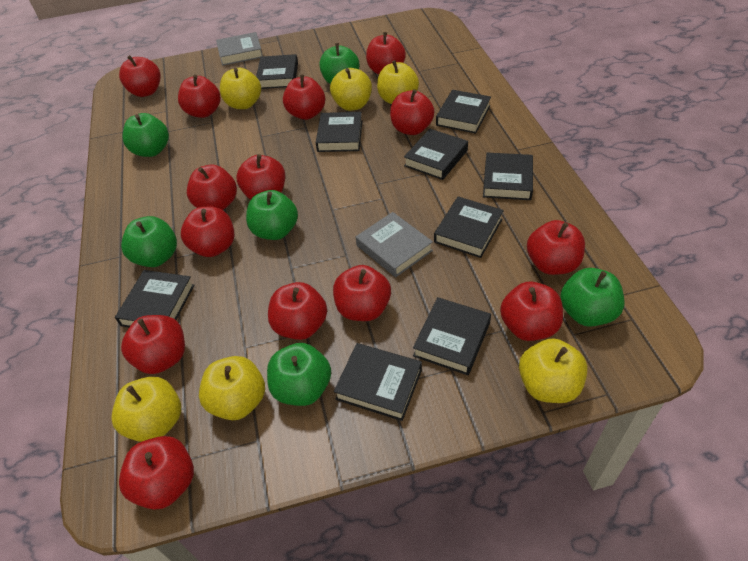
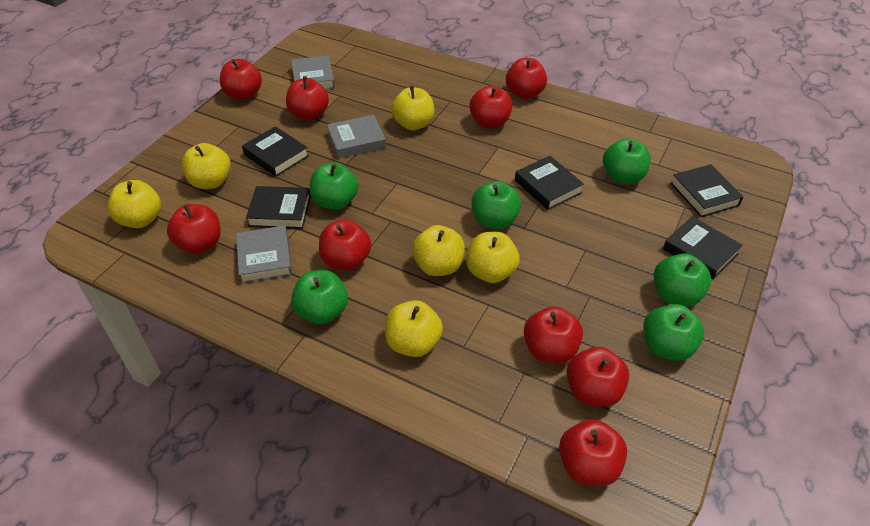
black book: [115,270,194,327] [256,54,298,89] [316,112,362,152] [334,343,422,421] [404,129,468,180] [413,297,491,375] [434,196,504,258] [436,90,491,134] [483,153,533,200] = 9 -> [242,126,309,177] [246,186,311,229] [515,156,584,210] [663,216,743,280] [671,164,743,217] = 5
grey book: [216,32,263,66] [356,212,433,277] = 2 -> [236,225,292,284] [291,55,335,90] [327,115,386,158] = 3
red apple: [119,55,161,97] [119,436,194,510] [121,315,185,374] [178,74,221,118] [181,206,234,257] [187,164,237,210] [237,154,285,200] [268,282,327,340] [283,74,325,120] [333,265,391,321] [366,32,406,74] [390,89,434,135] [500,282,563,341] [527,220,585,275] = 14 -> [167,204,221,254] [220,59,262,100] [286,76,329,121] [319,220,371,270] [469,86,513,128] [506,58,547,99] [524,307,583,363] [559,419,627,486] [566,347,629,407] = 9

